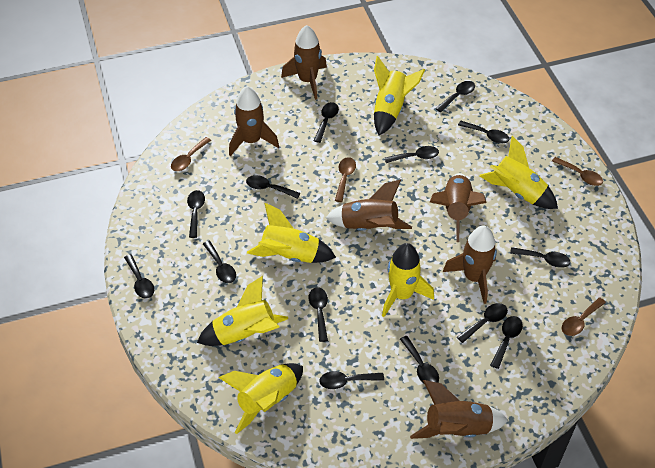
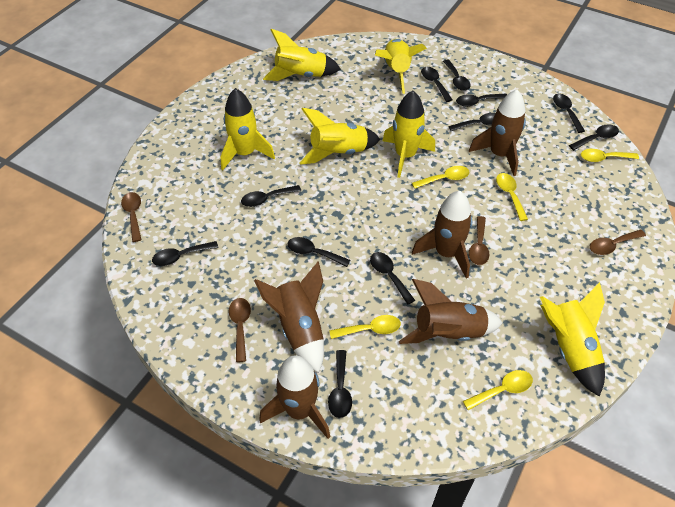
black spoon: [124,254,154,299] [187,190,205,238] [203,241,236,283] [246,175,300,199] [309,287,328,342] [314,102,339,143] [319,371,384,389] [385,146,439,163] [400,336,439,383] [435,81,475,112] [457,303,508,343] [458,121,509,144] [490,316,523,369] [510,247,570,268] = 14 -> [152,241,218,266] [241,185,301,207] [288,237,350,267] [328,350,352,418] [370,252,415,305] [421,67,453,102] [443,59,471,91] [448,113,495,131] [456,94,507,107] [553,94,585,133] [569,124,619,150] = 11
brown rocket: [229,86,279,156] [281,25,327,100] [326,180,412,231] [410,380,508,439] [430,173,486,242] [443,226,497,304] = 6 -> [254,262,324,373] [259,355,331,439] [399,279,503,344] [412,191,472,279] [469,89,526,176] = 5
yellow spoon: none = 0 -> [329,315,401,339] [412,166,470,189] [463,370,533,410] [496,173,528,221] [581,149,639,162] = 5

